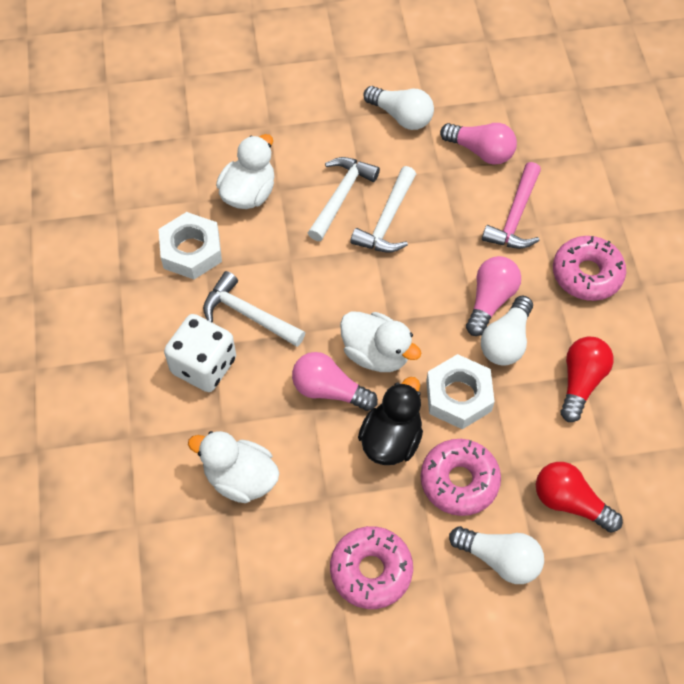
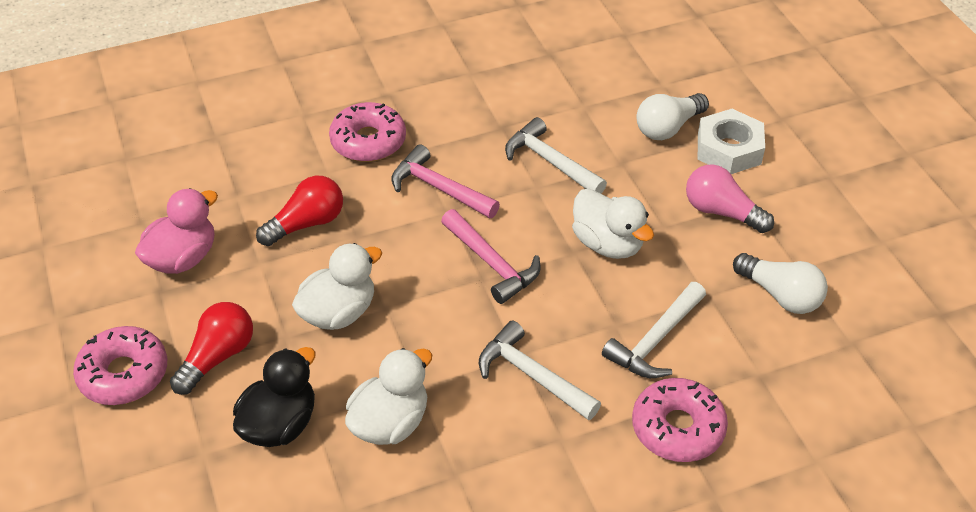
pink duck: none = 0 -> [135,188,218,274] = 1
pink hammer: [482,162,541,249] = 1 -> [392,144,500,218] [441,209,541,304] = 2
pink light bulb: [292,352,378,411] [440,123,517,165] [466,256,521,336] = 3 -> [686,164,774,233] = 1
white dice: [164,314,236,392] = 1 -> none = 0
white light bulb: [363,86,434,130] [449,526,544,584] [481,296,533,366] = 3 -> [637,93,709,140] [733,253,828,314] = 2
white nut: [159,212,222,279] [426,354,495,429] = 2 -> [698,109,765,174] = 1

